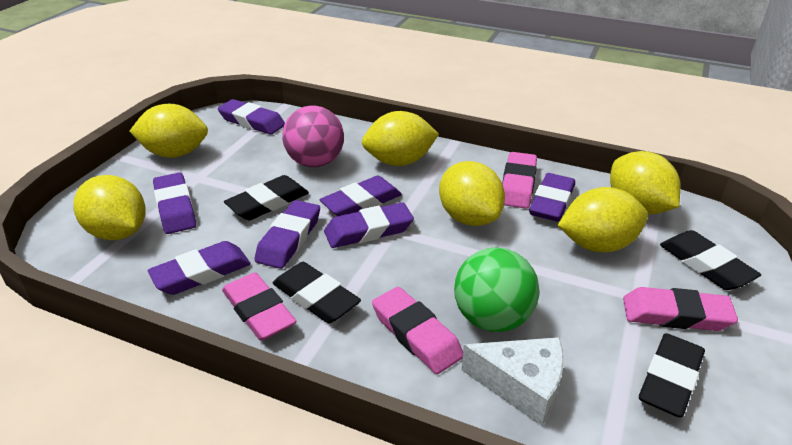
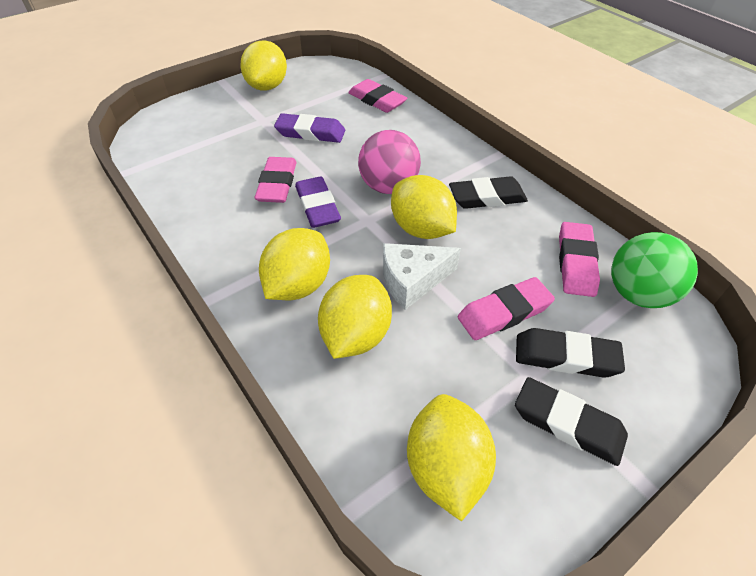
black eraser: [224,175,309,220] [273,262,361,323] [639,333,705,418] [660,230,761,290] = 4 -> [449,176,528,209] [515,377,628,466] [516,328,625,378] = 3
purple eraser: [148,241,251,295] [153,173,196,234] [217,99,285,135] [255,200,320,269] [320,176,402,216] [324,202,414,248] [529,173,575,222] = 7 -> [274,113,345,143] [295,176,341,228] = 2
yellow lemon: [73,175,146,240] [130,104,208,158] [362,111,439,166] [439,161,505,226] [558,187,648,252] [610,151,681,215] = 6 -> [240,40,287,91] [259,228,330,300] [318,275,392,359] [391,175,457,239] [407,394,496,522] = 5

